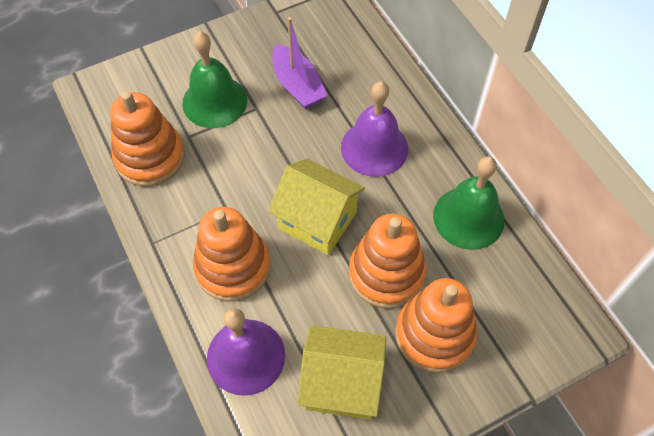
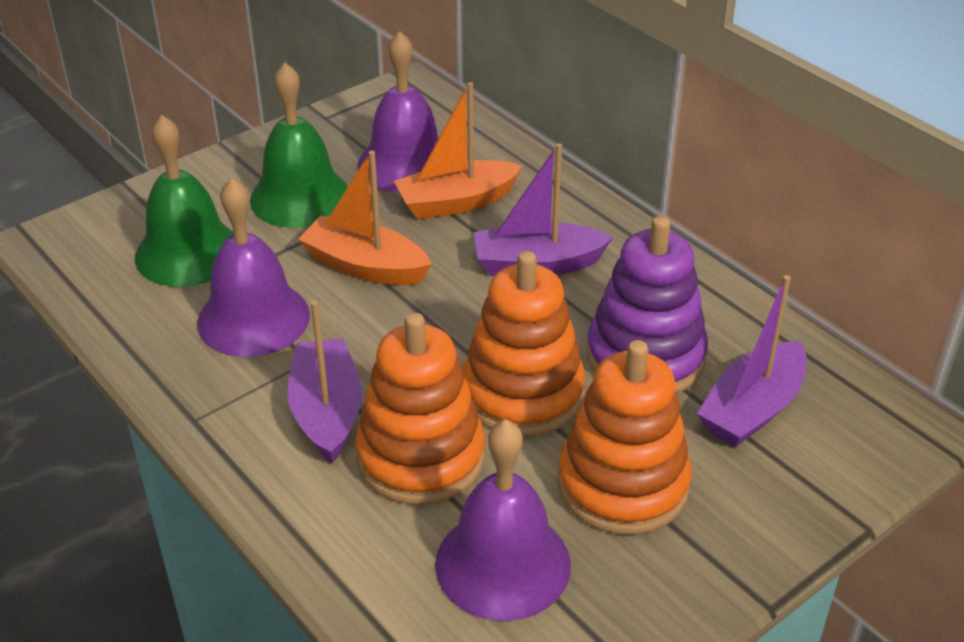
orange boat: none = 0 -> [298,151,432,285] [394,82,523,219] = 2
orange stacking toy: [110,91,185,187] [193,207,271,301] [349,214,427,309] [395,278,477,373] = 4 -> [355,313,485,505] [463,251,585,437] [558,340,692,535] = 3
purple bell: [207,308,285,396] [341,81,408,177] = 2 -> [197,178,310,357] [357,31,439,193] [435,419,571,621] = 3
purple boat: [272,17,328,109] = 1 -> [288,300,362,463] [474,144,613,276] [697,275,807,447] = 3
purple stacking toy: none = 0 -> [587,216,708,393] = 1
yellow house: [268,158,365,255] [297,325,386,419] = 2 -> none = 0

